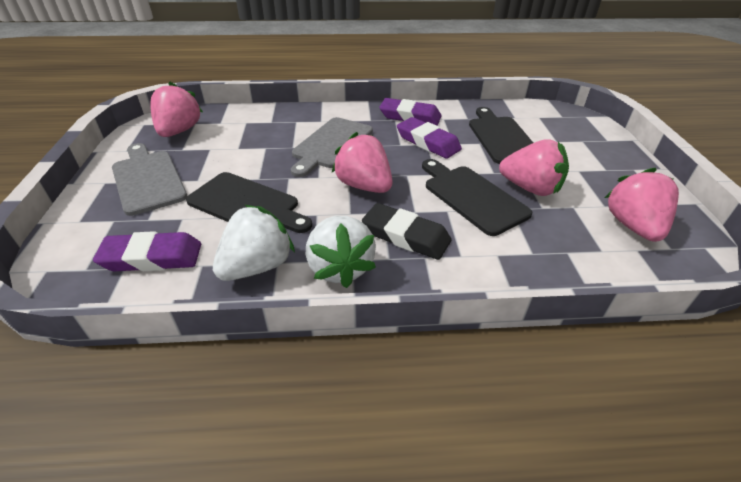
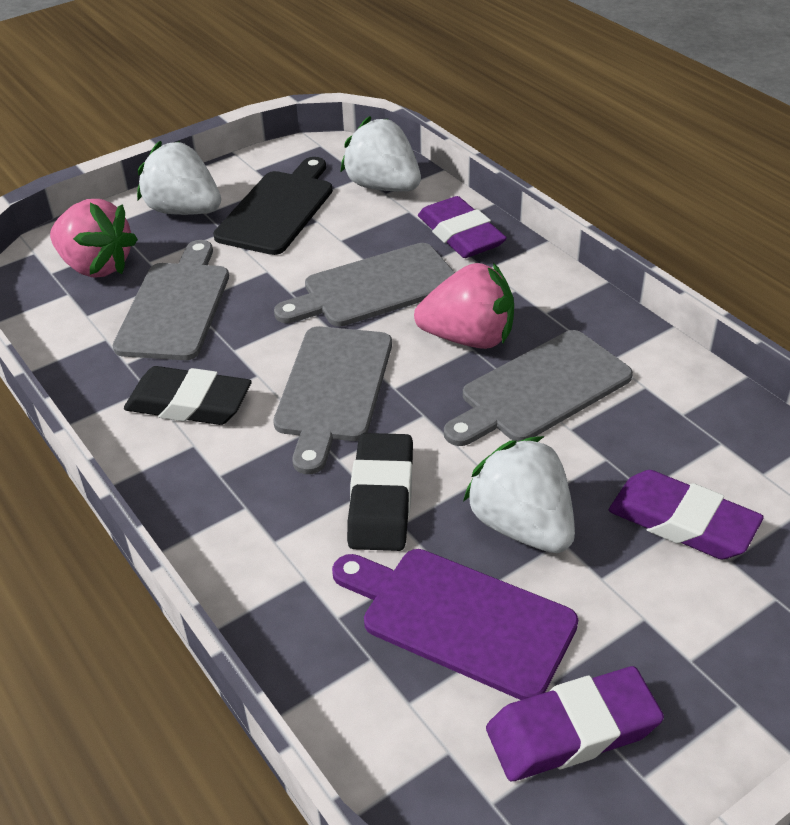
black cutting board: [186,172,312,233] [422,159,532,236] [469,107,533,164] = 3 -> [213,157,333,255] = 1
black eraser: [362,203,451,260] = 1 -> [124,366,252,425] [347,433,413,551] = 2
grey cutting board: [112,143,187,216] [291,117,373,177] = 2 -> [113,240,229,360] [273,326,392,474] [274,243,455,327] [444,330,633,446] = 4
pink strawberry: [150,81,203,137] [332,132,393,193] [499,139,569,196] [605,168,679,242] = 4 -> [50,199,138,278] [414,263,514,349] = 2
purple cutting board: none = 0 -> [332,549,578,700] = 1
white strawberry: [213,205,295,281] [306,216,376,288] = 2 -> [137,141,221,215] [341,116,421,192] [463,436,575,553] = 3

